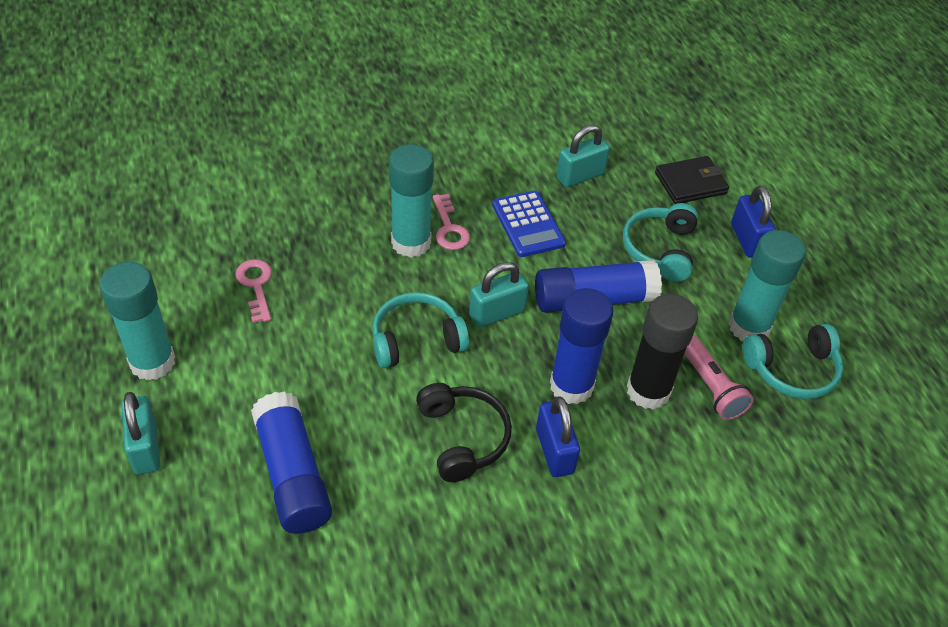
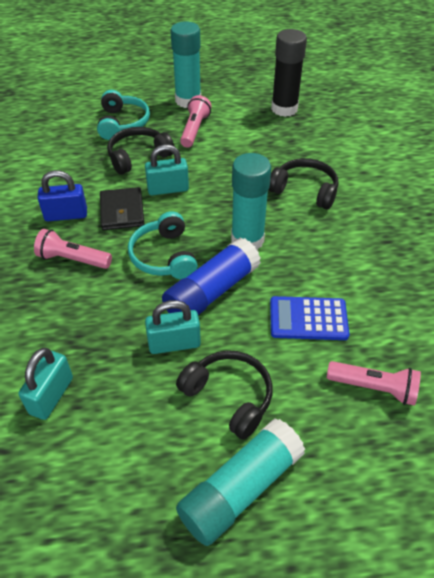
black headphones: [416,383,512,482] = 1 -> [107,127,174,175] [176,350,272,440] [268,158,338,210] = 3
blue glue stick: [251,392,332,534] [535,260,662,313] [550,288,614,404] = 3 -> [162,237,261,315] = 1
blue padlock: [536,396,580,477] [731,186,775,258] = 2 -> [37,170,87,221] = 1
pink flashlight: [685,336,754,420] = 1 -> [34,229,112,269] [180,95,212,148] [327,361,421,406] = 3
pink key: [235,259,272,323] [433,194,470,250] = 2 -> none = 0
turquoise headphones: [372,292,469,368] [623,203,698,282] [743,324,843,399] = 3 -> [97,90,150,140] [128,211,198,279] = 2

